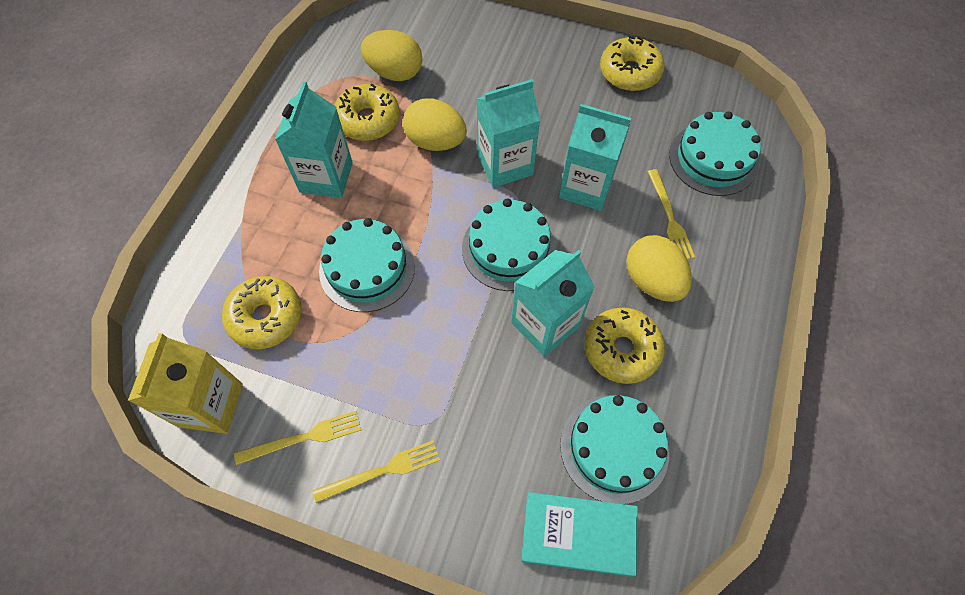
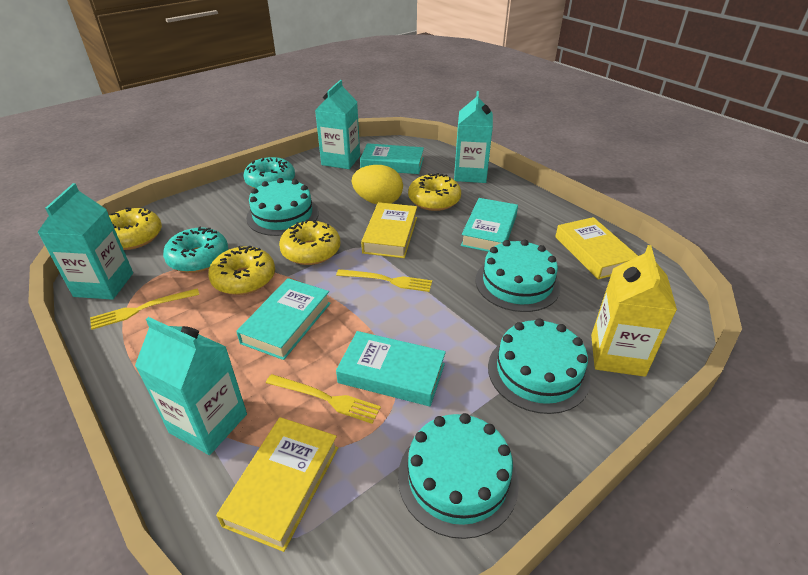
turquoise book: [521,492,638,577] = 1 -> [236,278,331,360] [336,331,446,406] [360,143,424,174] [461,198,518,252] = 4
turquoise donut: none = 0 -> [163,227,228,273] [243,157,295,188] = 2
yellow book: none = 0 -> [216,417,338,552] [361,202,417,258] [555,217,638,280] = 3
yellow egg: [361,30,422,81] [403,99,467,151] [626,235,692,302] = 3 -> [352,165,403,204] = 1

